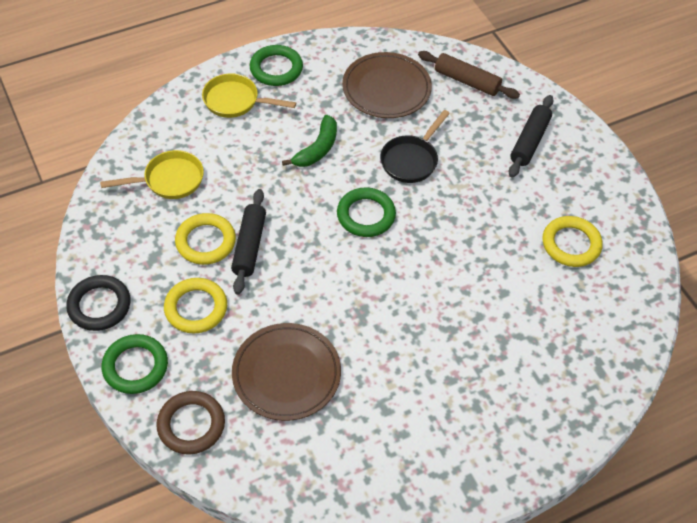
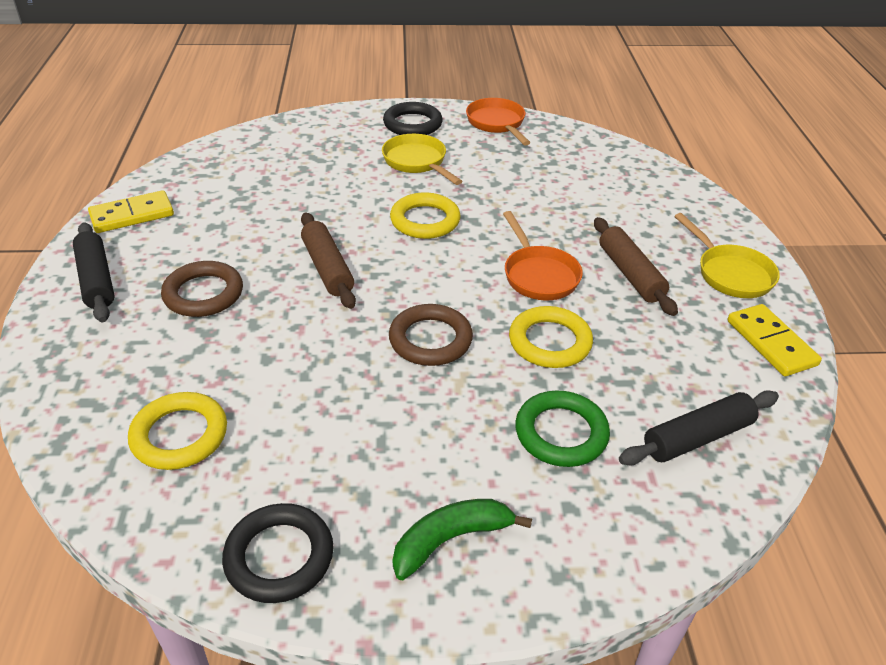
black pan: [380,110,450,183] = 1 -> none = 0
black ring: [66,275,131,331] = 1 -> [222,503,334,603] [383,102,443,135] = 2
brown plate: [232,323,341,421] [342,52,432,118] = 2 -> none = 0
brown ring: [157,391,225,455] = 1 -> [161,261,243,317] [389,304,473,366] = 2
brown rolling pin: [418,51,520,99] = 1 -> [301,213,356,309] [594,217,678,316] = 2
green ring: [102,334,168,394] [250,45,303,86] [337,187,396,237] = 3 -> [515,390,610,467] = 1
orange pan: none = 0 -> [466,98,531,146] [503,211,583,300] = 2
yellow domino: none = 0 -> [88,190,174,233] [727,304,822,376] = 2

